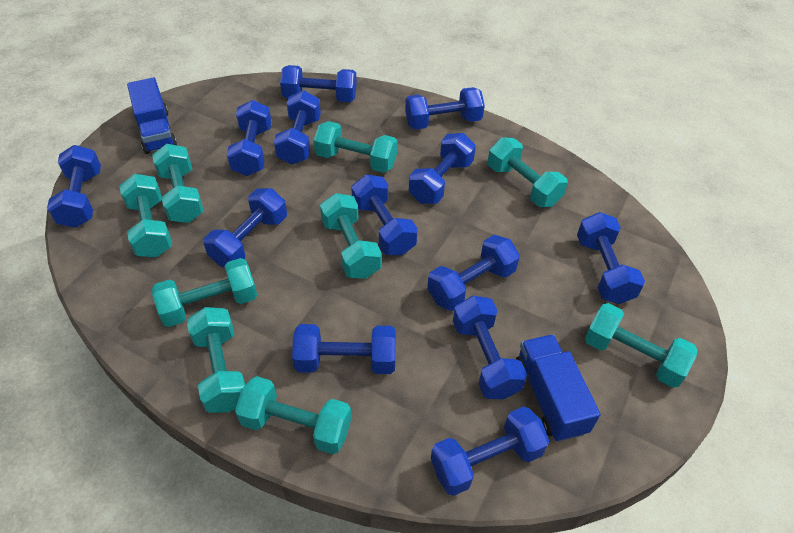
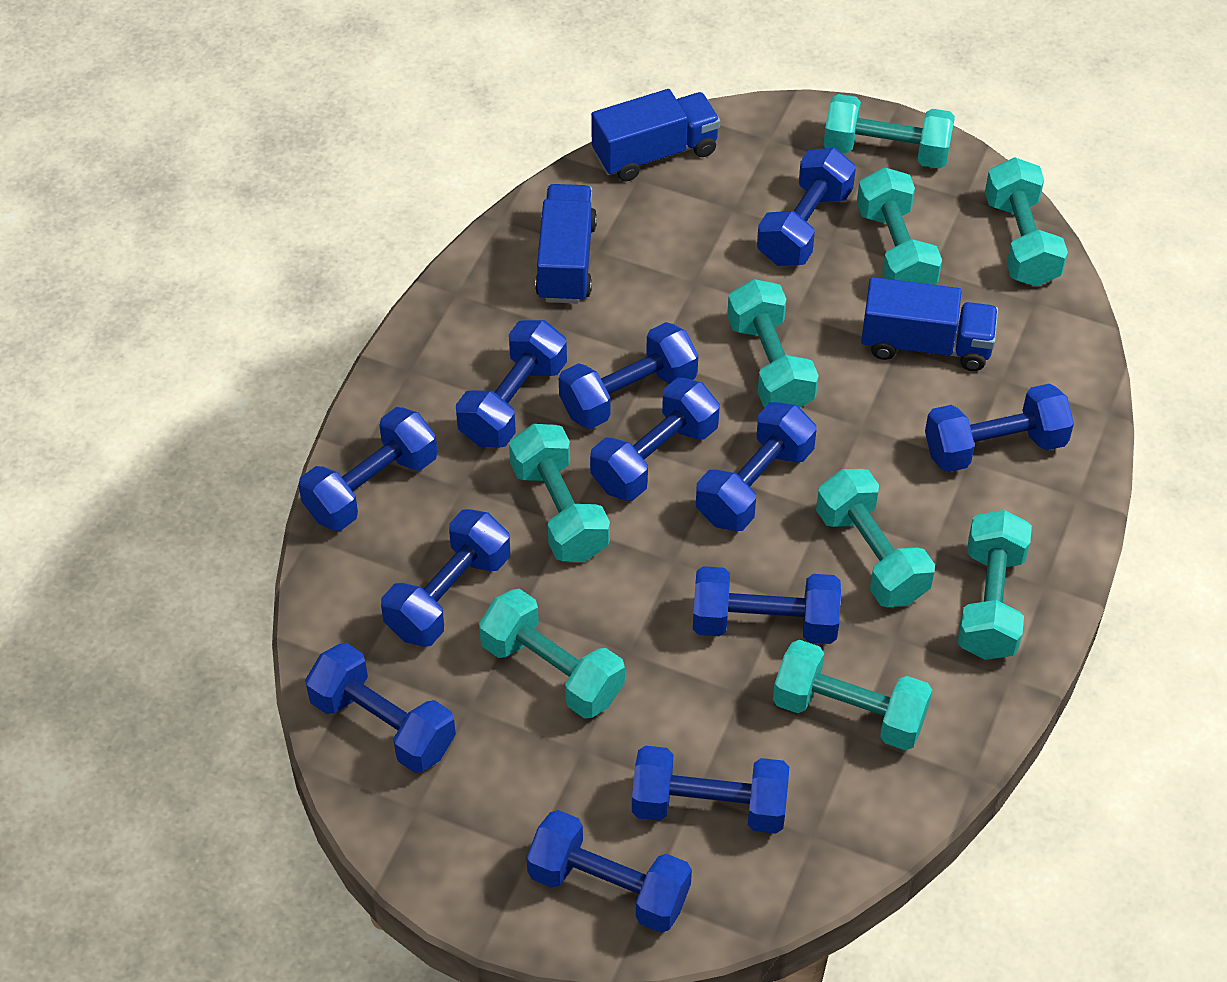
blue dumbbell: [47,145,101,228] [204,188,287,267] [227,100,272,176] [274,90,321,164] [280,65,357,102] [292,324,396,374] [351,175,418,255] [405,87,485,130] [409,133,476,204] [427,235,520,311] [431,406,549,496] [453,296,527,399] [577,212,645,304] = 13 -> [298,407,437,531] [305,643,456,773] [381,509,510,647] [456,320,567,448] [526,810,692,933] [559,322,698,429] [590,378,720,501] [632,746,789,834] [693,566,841,644] [696,402,817,531] [757,148,856,266] [925,383,1074,472] = 12
blue truck: [127,78,177,154] [516,334,600,442] = 2 -> [535,184,597,304] [591,89,720,181] [861,277,998,371] = 3

